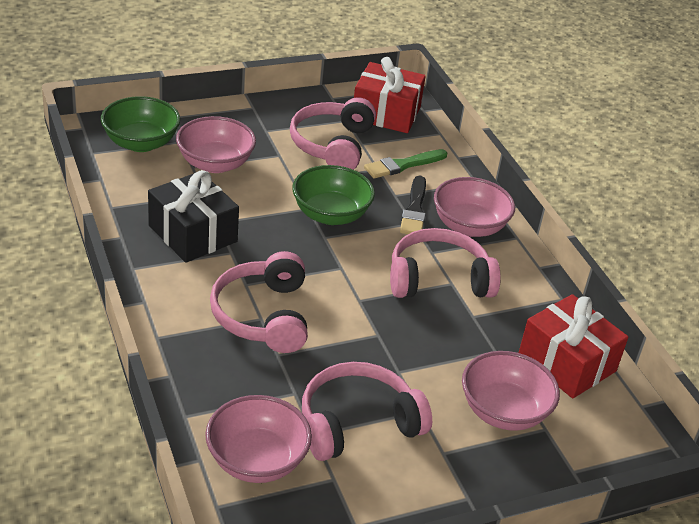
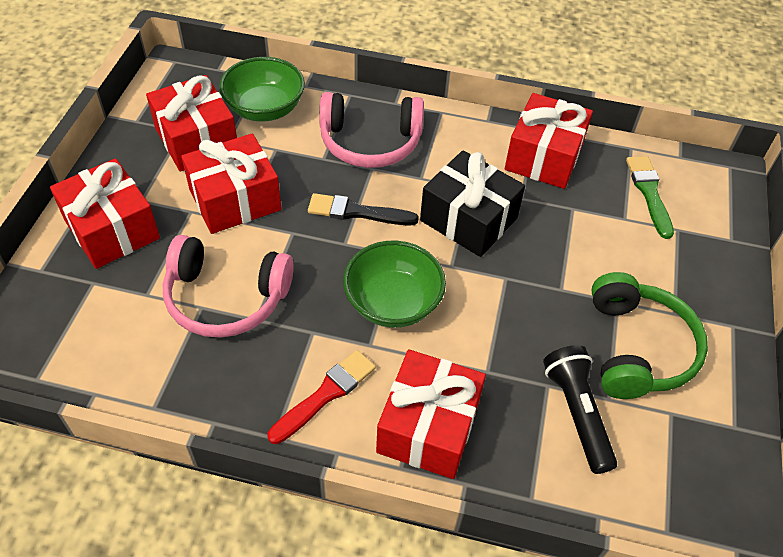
black flashlight: none = 0 -> [543,345,617,474] = 1
green headphones: none = 0 -> [591,272,708,399] = 1
pink bowl: [176,116,256,173] [205,395,312,483] [434,177,515,237] [462,351,560,431] = 4 -> none = 0
pink headphones: [210,251,308,353] [290,97,376,170] [302,362,432,461] [390,228,501,298] = 4 -> [163,235,294,338] [319,92,424,168] = 2
red brush: none = 0 -> [268,350,376,444] = 1
red gift: [354,57,426,133] [519,294,628,398] = 2 -> [50,158,160,269] [146,75,237,172] [181,133,282,234] [376,349,486,479] [505,93,593,189] = 5

